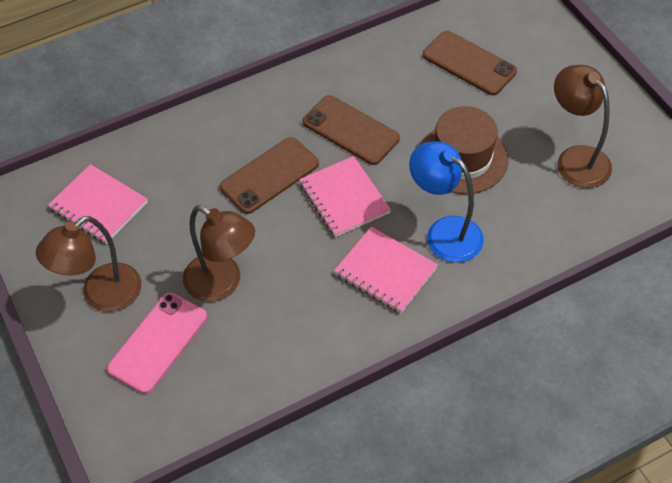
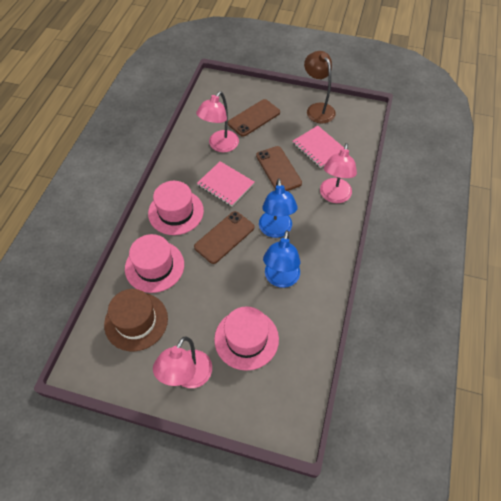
blue lamp: [409,141,484,263] = 1 -> [259,178,298,238] [263,230,300,288] = 2
brown lamp: [36,216,141,312] [183,205,255,302] [554,65,612,188] = 3 -> [304,51,336,123] = 1
pink hat: none = 0 -> [125,234,184,293] [148,181,204,235] [214,306,279,371] = 3
pink lamp: none = 0 -> [153,337,212,388] [196,91,239,152] [320,143,357,203] = 3
pink notebook: [48,164,148,244] [299,156,391,237] [334,227,438,313] = 3 -> [197,161,254,206] [293,126,344,168] = 2
pink phone: [107,293,207,394] = 1 -> none = 0

